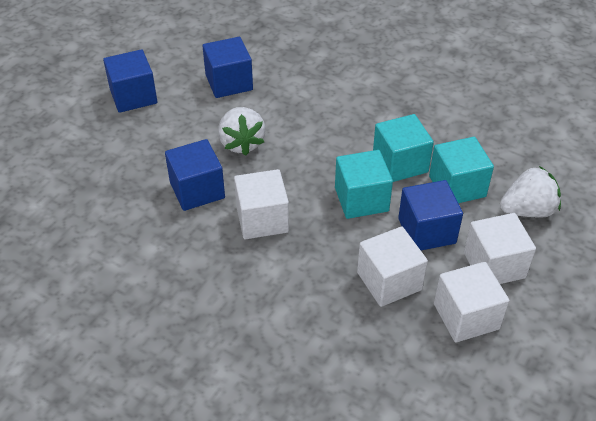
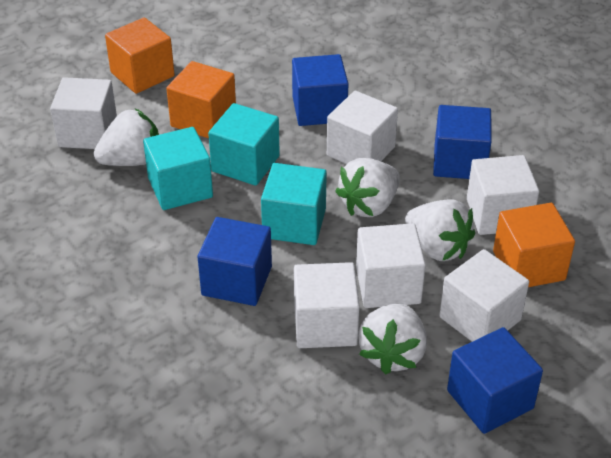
orange cube: none = 0 -> [105,17,175,94] [166,61,236,138] [493,203,575,287] = 3
white cube: [234,169,289,239] [357,226,428,307] [434,262,509,342] [464,213,536,284] = 4 -> [50,77,117,149] [294,262,360,348] [327,91,398,164] [356,223,426,308] [439,249,529,342] [467,155,539,235] = 6
white strawberry: [218,107,266,155] [500,166,561,217] = 2 -> [94,108,159,166] [335,158,400,217] [358,303,427,375] [405,199,475,261] = 4

